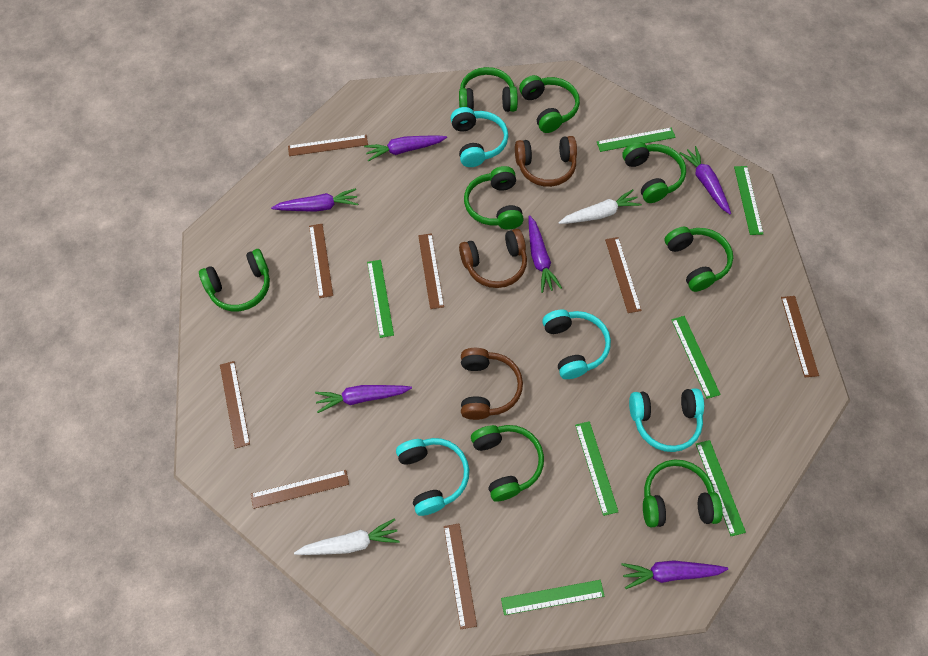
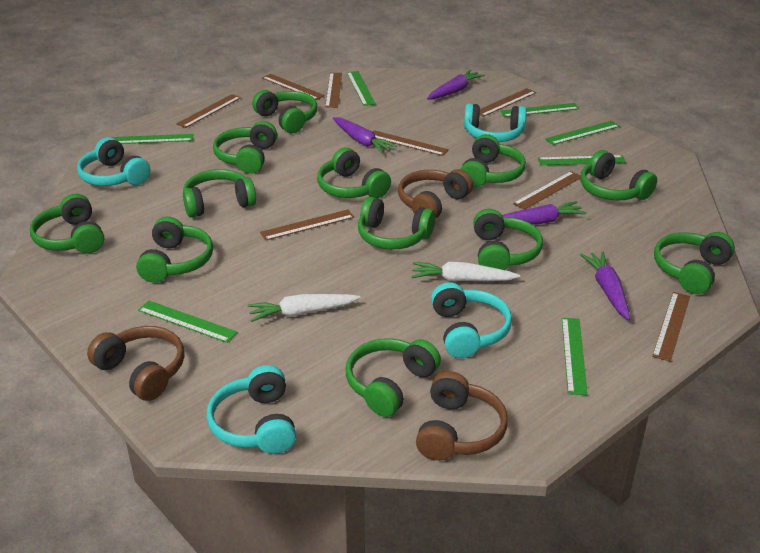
green headphones: [199,249,270,312] [459,67,518,112] [464,166,524,230] [471,425,544,501] [519,75,580,133] [622,142,686,203] [643,459,723,527] [665,227,733,292] = 8 -> [30,194,104,254] [136,216,213,283] [183,169,256,218] [213,121,277,174] [252,90,317,133] [317,148,391,198] [346,338,441,417] [358,197,435,249] [461,134,526,188] [473,209,543,270] [580,150,657,200] [654,232,735,294] = 12
purple carrot: [271,188,358,212] [315,385,412,413] [364,135,447,162] [529,215,562,293] [621,560,728,589] [679,146,731,214] = 6 -> [333,117,397,154] [427,70,485,100] [502,201,586,224] [580,251,630,320] = 4

